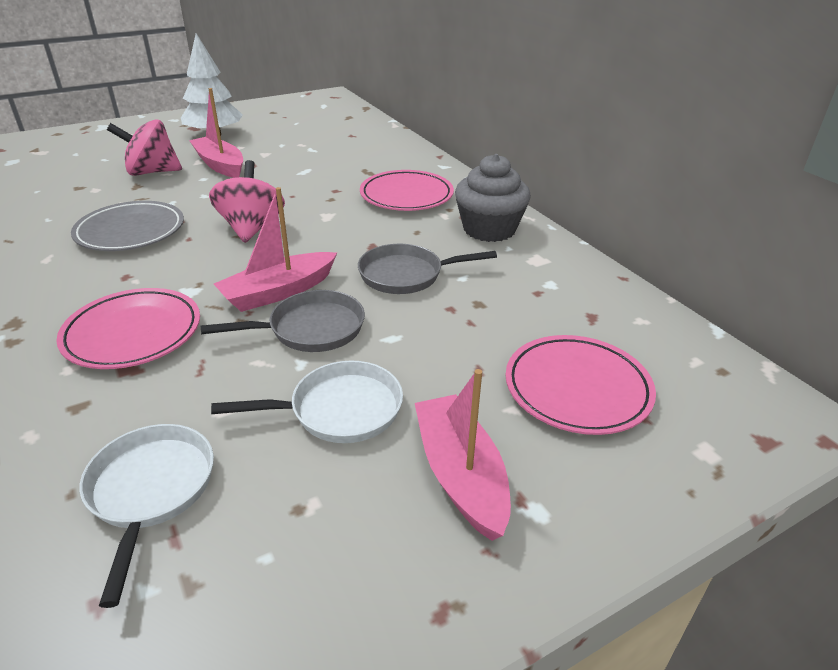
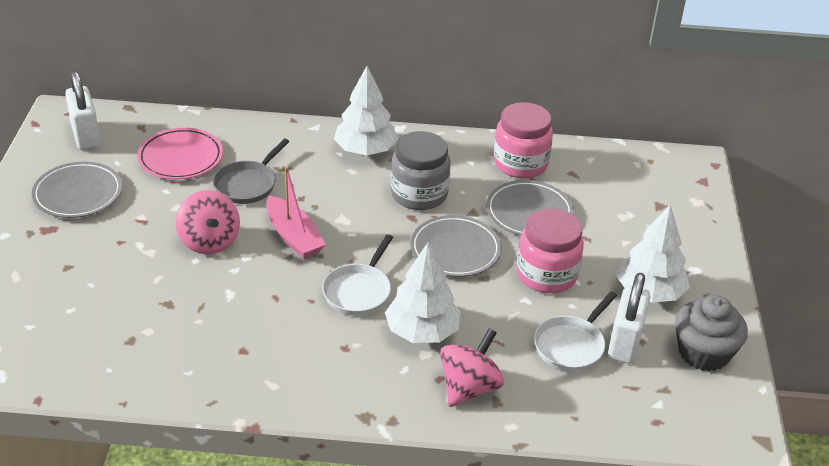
grey jar: none = 0 -> [391,131,451,210] = 1
grey pan: [201,290,365,352] [358,244,497,294] = 2 -> [213,139,290,204] = 1
grey plate: [71,201,184,251] = 1 -> [32,162,122,218] [410,215,502,277] [486,180,574,235] = 3
pink boat: [189,88,243,178] [214,187,337,312] [415,369,511,541] = 3 -> [266,166,326,259] = 1
pink jar: none = 0 -> [493,102,553,178] [517,208,584,293] = 2
pink plate: [56,288,200,369] [360,170,454,211] [505,335,656,435] = 3 -> [137,128,223,180] = 1
white padlock: none = 0 -> [65,70,101,150] [608,273,651,364] = 2
white tree: [181,33,243,135] = 1 -> [334,66,398,156] [385,243,461,343] [616,205,690,303] = 3

